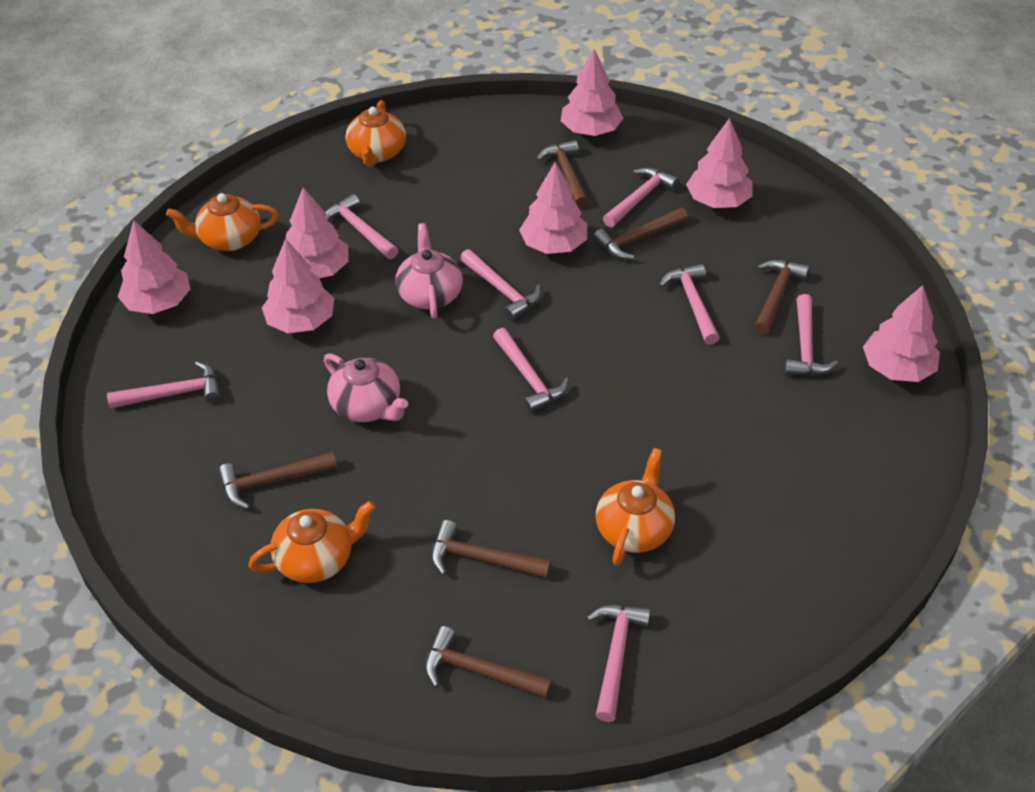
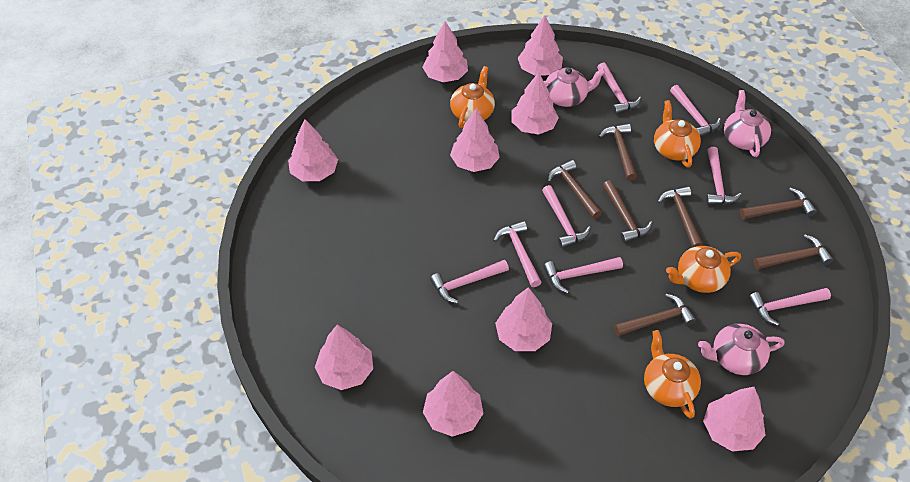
brown hammer: [218,452,337,509] [425,626,552,699] [431,520,551,578] [536,140,589,208] [593,208,688,259] [754,259,810,334] = 6 -> [548,160,602,219] [599,124,637,181] [603,180,652,243] [614,294,696,336] [658,186,703,248] [740,188,817,220] [754,234,833,270] = 7
pink teapot: [324,353,408,422] [395,223,463,319] = 2 -> [544,68,606,107] [698,324,785,375] [724,90,771,157] = 3
pink tree: [118,220,190,314] [262,238,335,333] [286,187,349,278] [519,162,587,254] [561,49,623,136] [686,118,752,208] [863,285,940,382] = 7 -> [288,119,338,181] [315,325,373,390] [422,21,468,82] [423,371,484,437] [450,109,500,172] [495,287,552,351] [511,72,559,134] [518,15,563,76] [703,387,765,452] = 9

